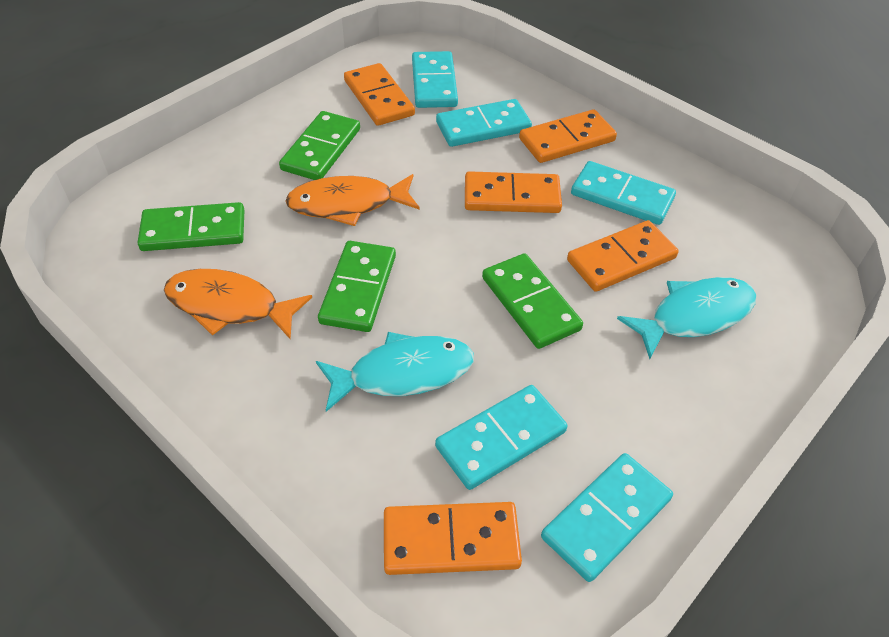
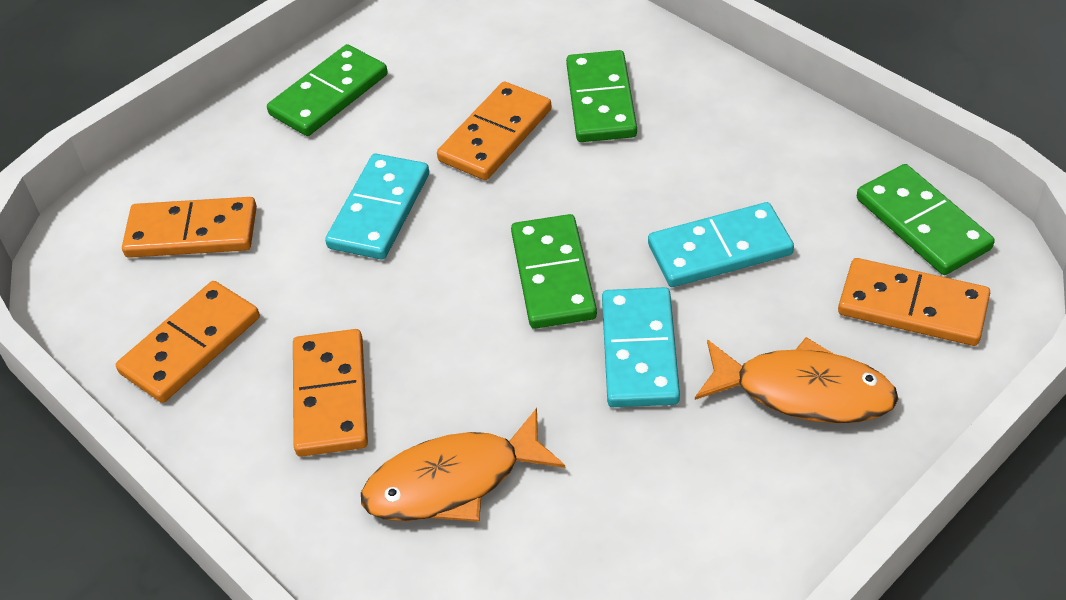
turquoise domino: [412,51,458,108] [435,385,568,490] [436,99,532,147] [541,453,673,582] [571,161,676,225] = 5 -> [325,154,429,260] [602,287,680,407] [648,202,794,287] = 3
turquoise fish: [316,332,474,412] [617,277,756,359] = 2 -> none = 0

